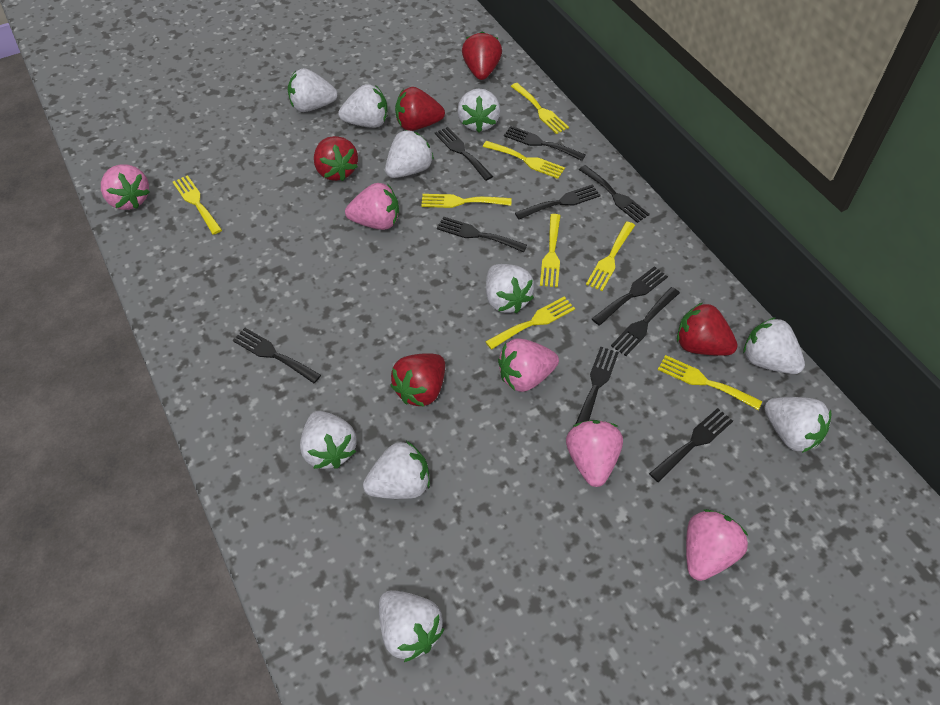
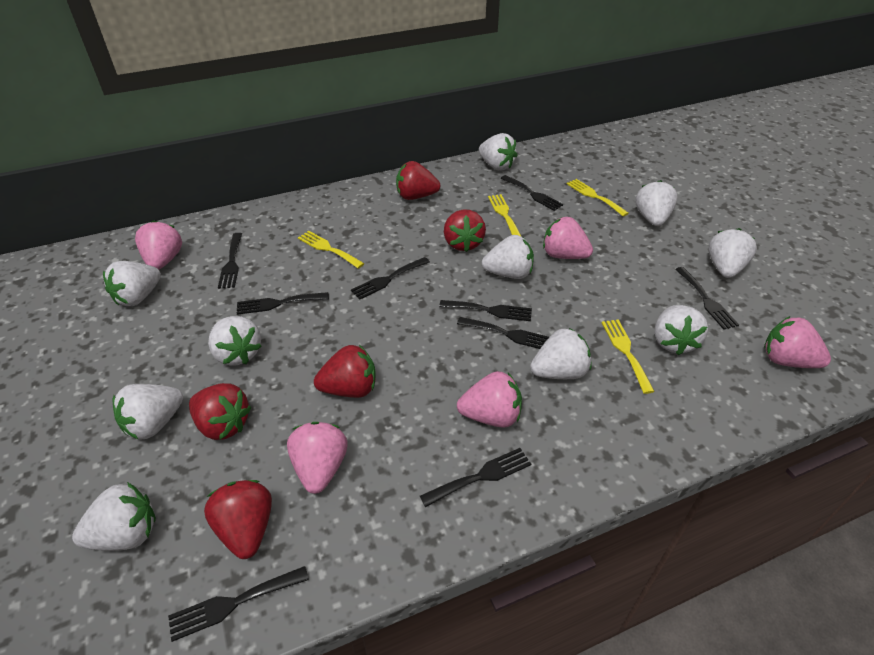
black fork: [233,328,321,383] [435,127,493,181] [437,217,527,252] [504,126,586,161] [515,184,601,220] [576,347,619,424] [579,165,650,223] [592,266,668,326] [611,287,680,356] [649,408,733,482] = 10 -> [168,566,309,642] [218,233,242,289] [237,292,329,315] [351,257,430,300] [420,448,531,507] [439,300,532,321] [457,317,549,349] [500,175,563,211] [675,267,739,330] = 9
yellow fork: [173,175,222,235] [421,194,511,208] [483,141,565,179] [485,297,575,350] [511,83,569,134] [540,214,561,287] [586,221,635,291] [658,355,762,410] = 8 -> [298,231,364,269] [488,194,522,237] [567,179,629,217] [602,319,655,394] = 4

